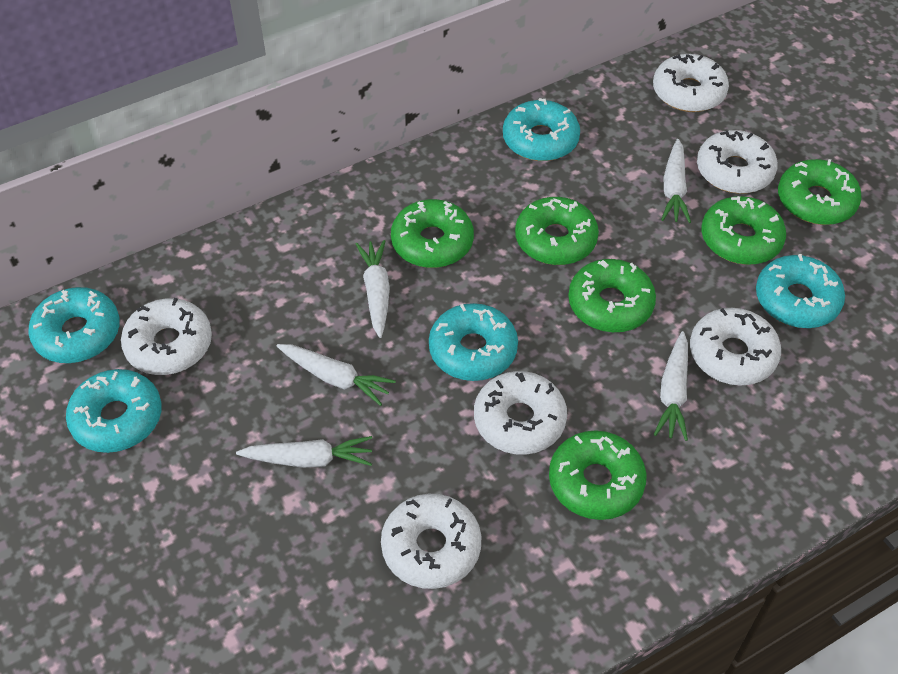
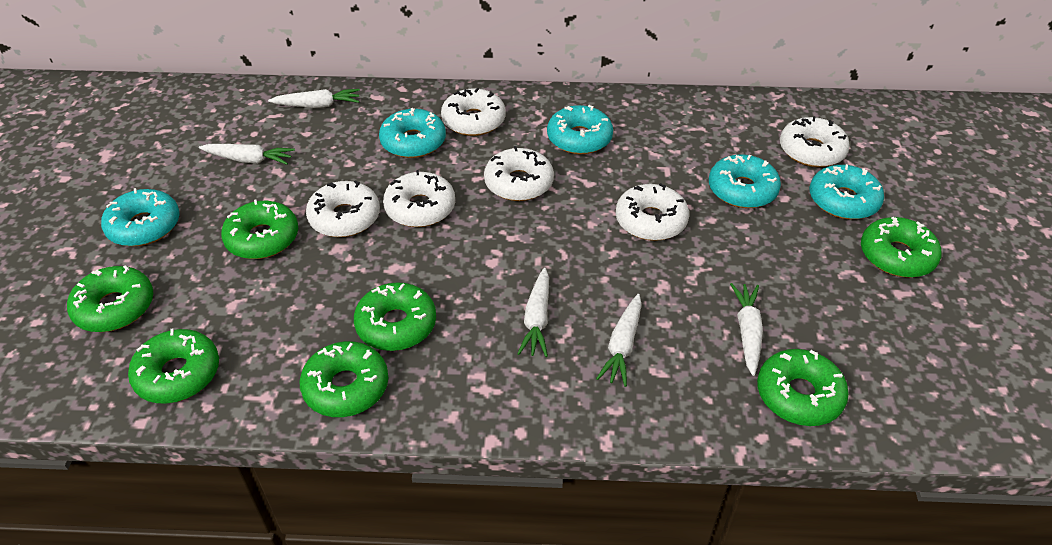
green donut: [391,199,474,268] [515,197,599,265] [549,430,647,520] [568,259,656,332] [701,196,786,265] [778,159,861,225] = 6 -> [67,265,153,332] [128,329,219,404] [221,199,298,259] [300,341,388,417] [354,282,436,351] [757,349,849,426] [861,217,941,278] = 7

